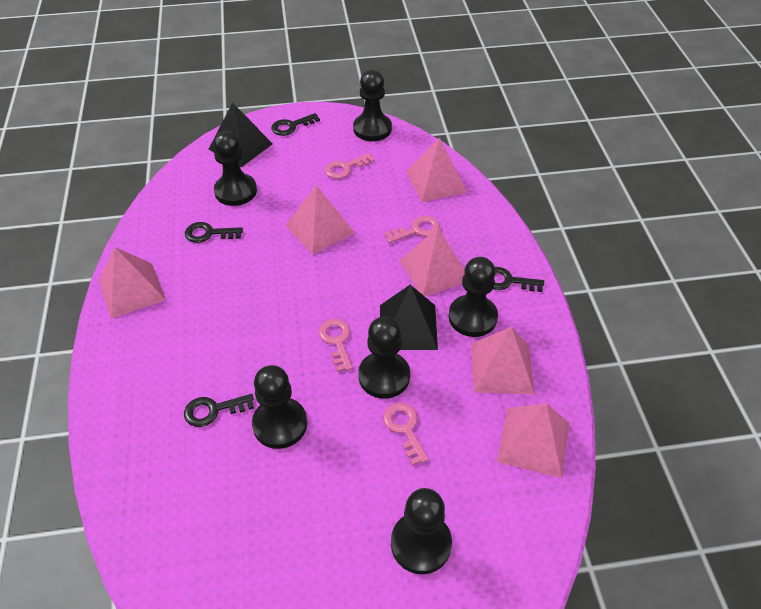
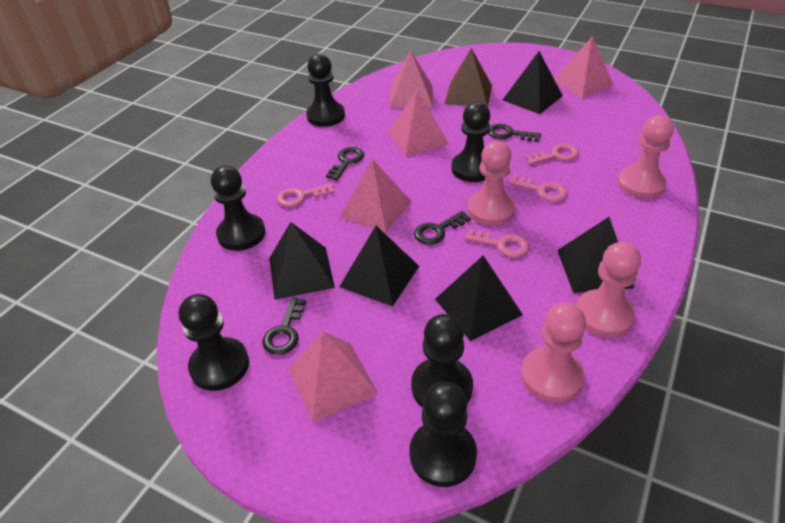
black pyramid: [208,102,273,167] [380,285,438,350] = 2 -> [269,222,335,300] [339,226,419,307] [435,256,523,341] [503,51,563,114] [557,217,634,293] = 5
brown pyramid: none = 0 -> [444,48,492,107] = 1
pink pawn: none = 0 -> [468,141,515,226] [521,302,586,403] [576,242,641,337] [618,115,674,199] = 4
pink pyramid: [99,247,166,319] [285,185,355,255] [400,227,465,296] [406,138,467,202] [471,327,534,394] [497,403,569,478] = 6 -> [289,331,378,423] [340,159,412,233] [388,90,449,156] [389,50,433,108] [554,36,614,98] = 5

